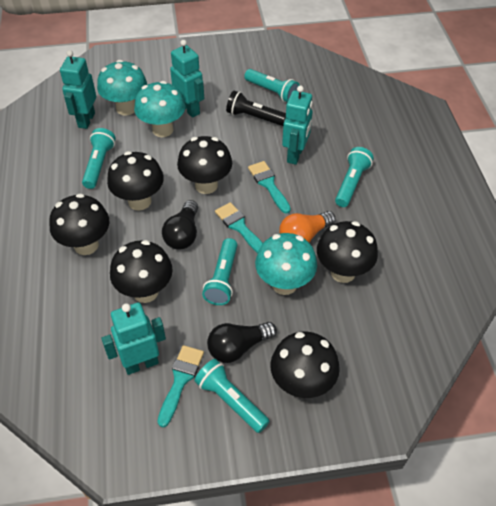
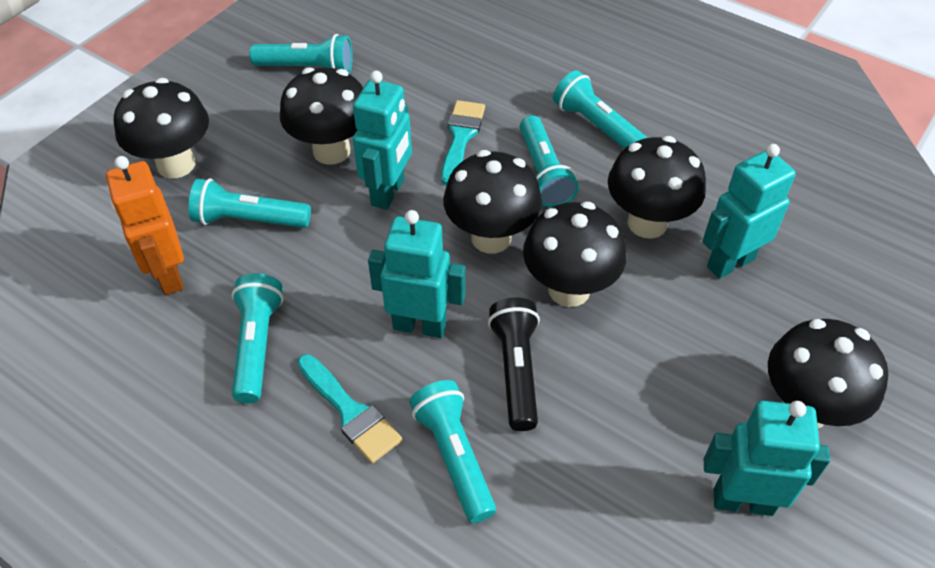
black light bulb: [162,200,198,250] [207,322,277,363] = 2 -> none = 0
orange light bulb: [279,211,336,243] = 1 -> none = 0
orange robot: none = 0 -> [106,156,184,295] = 1
turquoise brush: [158,345,204,427] [215,202,263,254] [248,161,291,214] = 3 -> [297,354,402,463] [441,100,485,185] = 2
turquoise flashlight: [82,128,116,189] [194,359,270,433] [202,238,237,305] [244,69,300,102] [335,147,374,207] = 5 -> [188,178,311,228] [232,273,284,403] [249,34,353,73] [409,380,496,523] [520,115,579,207] [553,70,647,149] = 6
turquoise mushroom: [97,60,147,116] [134,81,185,137] [255,233,317,295] = 3 -> none = 0

